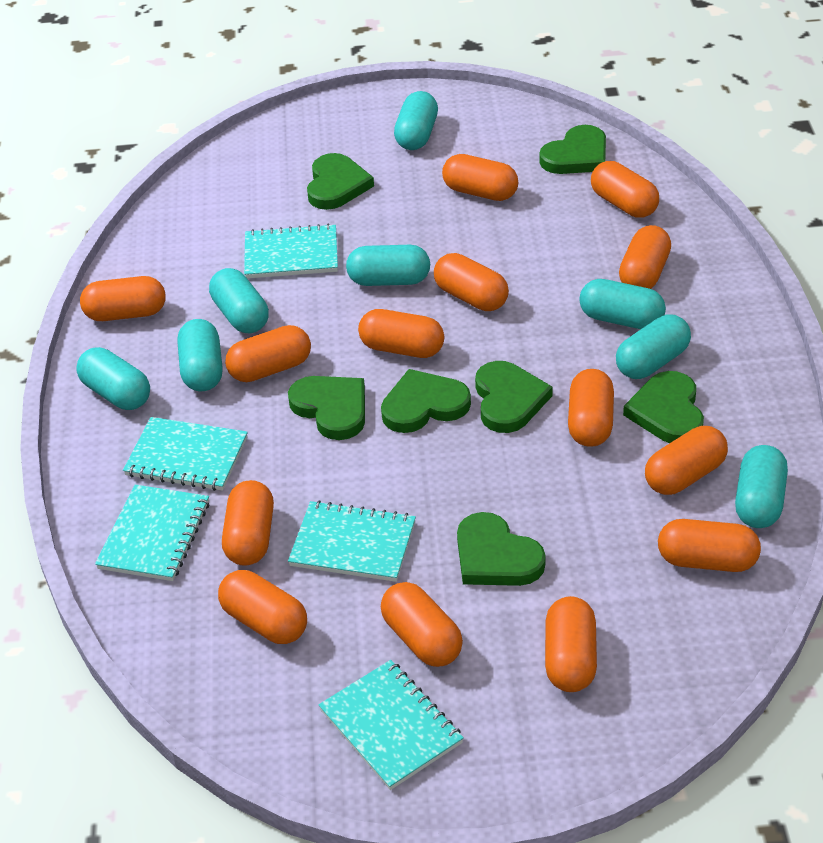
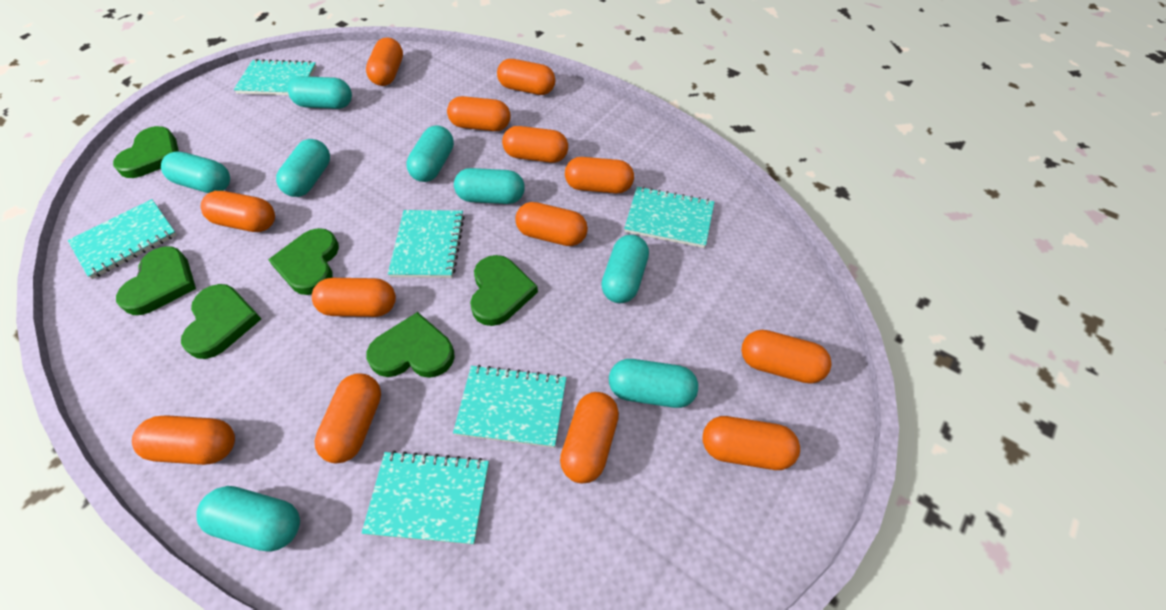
green heart: [288,376,365,440] [307,153,374,210] [381,369,471,433] [457,512,546,586] [475,361,553,433] [539,125,606,174] [623,371,704,443] = 7 -> [113,126,179,178] [116,247,196,315] [181,284,261,359] [268,228,339,295] [366,312,455,378] [470,255,538,326] = 6
orange capsule: [80,276,166,321] [218,570,307,644] [222,480,274,566] [225,325,311,382] [358,309,444,358] [381,582,463,667] [434,253,509,311] [442,154,518,201] [545,596,597,692] [568,369,614,447] [591,161,659,218] [619,225,671,289] [645,426,728,495] [658,519,761,572] = 14 -> [132,415,235,465] [201,191,275,232] [312,278,396,317] [315,373,381,463] [366,37,403,86] [447,96,511,131] [497,59,555,95] [502,126,568,163] [515,202,588,246] [560,392,619,483] [565,157,634,193] [703,416,800,470] [741,330,832,384] = 13
turquoise notebook: [95,485,210,581] [123,417,248,491] [244,224,338,278] [288,500,416,582] [319,660,464,790] = 5 -> [68,199,177,279] [234,59,317,95] [362,451,489,545] [388,210,465,278] [453,365,567,448] [624,186,714,248] = 6

